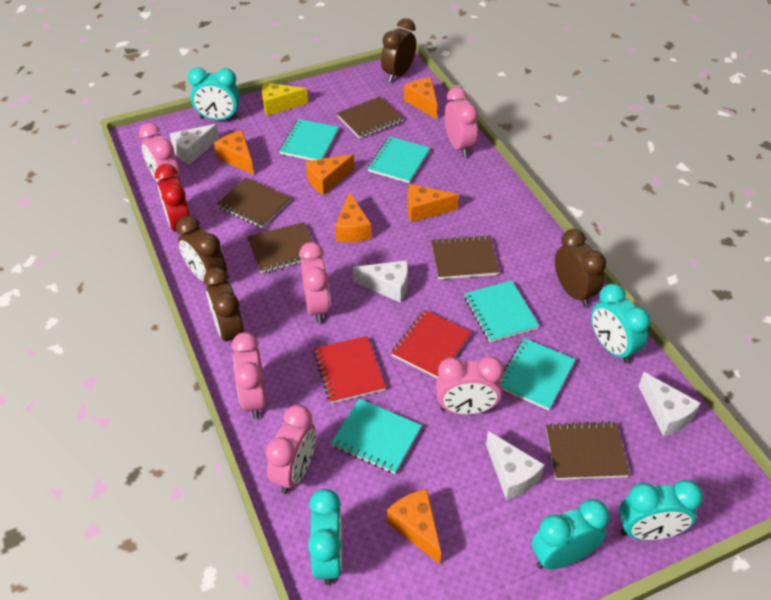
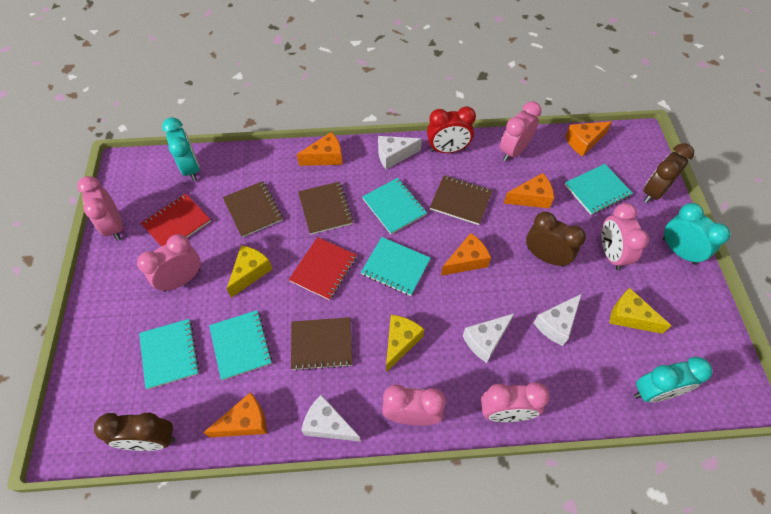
brown clock: [176,216,227,282] [204,267,244,344] [381,18,416,82] [555,229,606,307] = 4 -> [94,413,175,451] [526,212,586,267] [643,143,694,203] = 3
brown notebook: [217,177,291,228] [247,222,313,273] [337,96,403,139] [431,235,499,279] [546,421,630,480] = 5 -> [223,181,283,238] [291,317,353,371] [298,182,353,235] [430,175,492,225] = 4
orange cheese: [214,130,254,175] [306,154,354,195] [335,192,372,242] [387,489,441,564] [404,77,437,119] [407,184,459,223] = 6 -> [203,392,267,438] [297,132,343,166] [441,233,491,276] [504,173,554,208] [565,121,612,157] = 5
turquoise clock: [188,67,240,120] [308,489,343,585] [532,499,610,570] [591,284,651,363] [619,480,703,540] = 5 -> [162,117,200,181] [634,357,712,403] [663,203,730,265] = 3
yellow cheese: [262,82,308,116] = 1 -> [226,245,272,298] [386,315,424,372] [610,288,671,334] = 3

